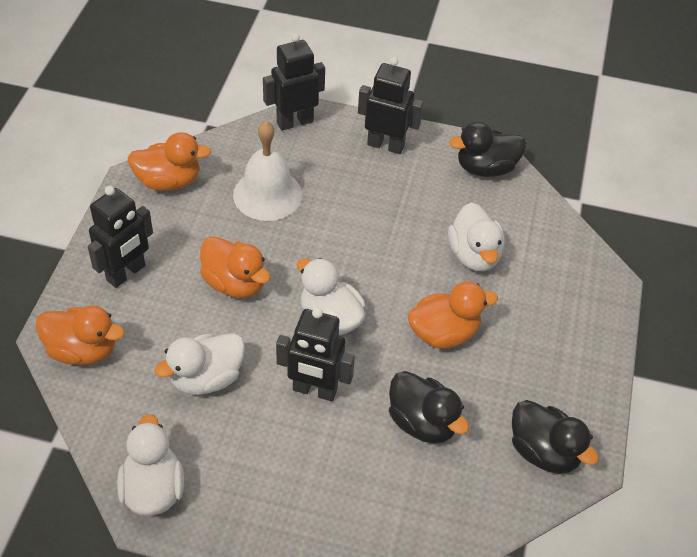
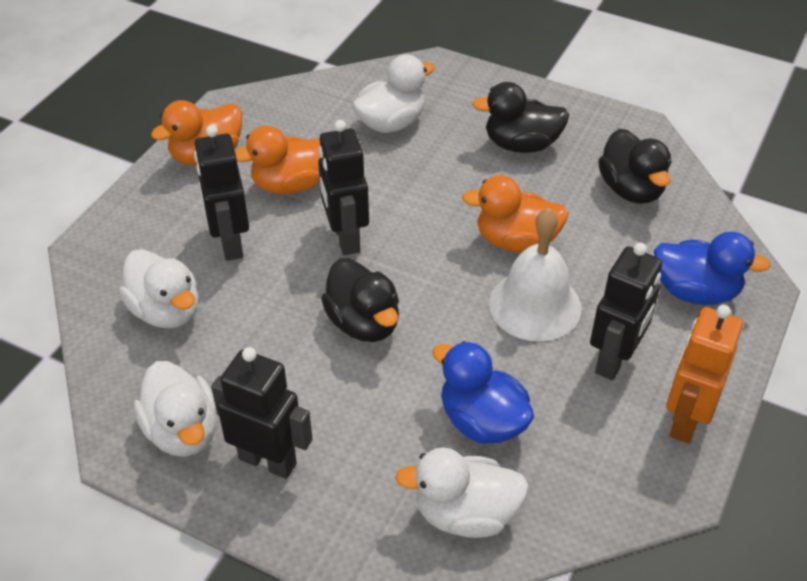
blue duck: none = 0 -> [432,341,534,444] [654,232,771,305] = 2
orange duck: [36,305,124,365] [128,132,211,191] [200,236,270,298] [408,281,498,349] = 4 -> [151,100,242,166] [235,126,321,194] [462,175,569,252] = 3
orange robot: none = 0 -> [666,305,743,444] = 1

